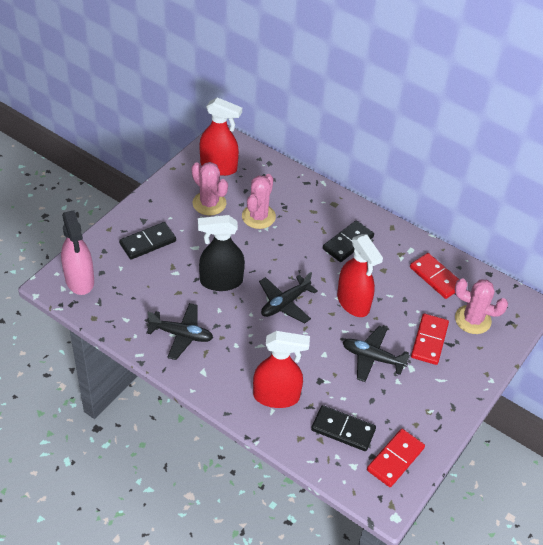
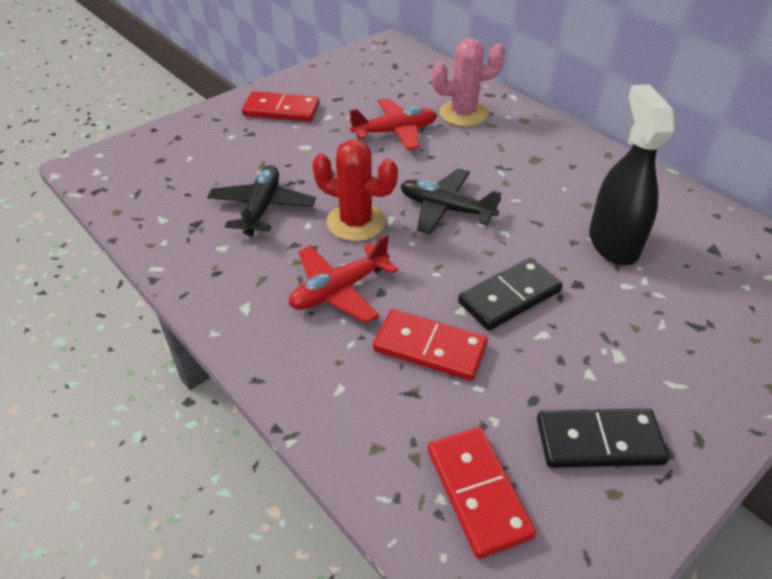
black domino: [119,222,176,260] [311,405,376,451] [323,220,374,262] = 3 -> [458,258,563,330] [537,408,669,468] = 2
black plane: [146,303,213,360] [259,272,318,323] [343,326,410,382] = 3 -> [207,165,316,237] [400,168,502,234] = 2
pink cactus: [192,162,228,215] [242,174,276,229] [455,278,508,334] = 3 -> [432,38,505,127] = 1
pink spray bottle: [61,210,94,295] = 1 -> none = 0
red cactus: none = 0 -> [312,140,398,241] = 1
red plane: none = 0 -> [289,234,398,324] [349,98,437,150] = 2
red spray bottle: [200,97,242,176] [253,331,310,408] [337,234,383,317] = 3 -> none = 0

